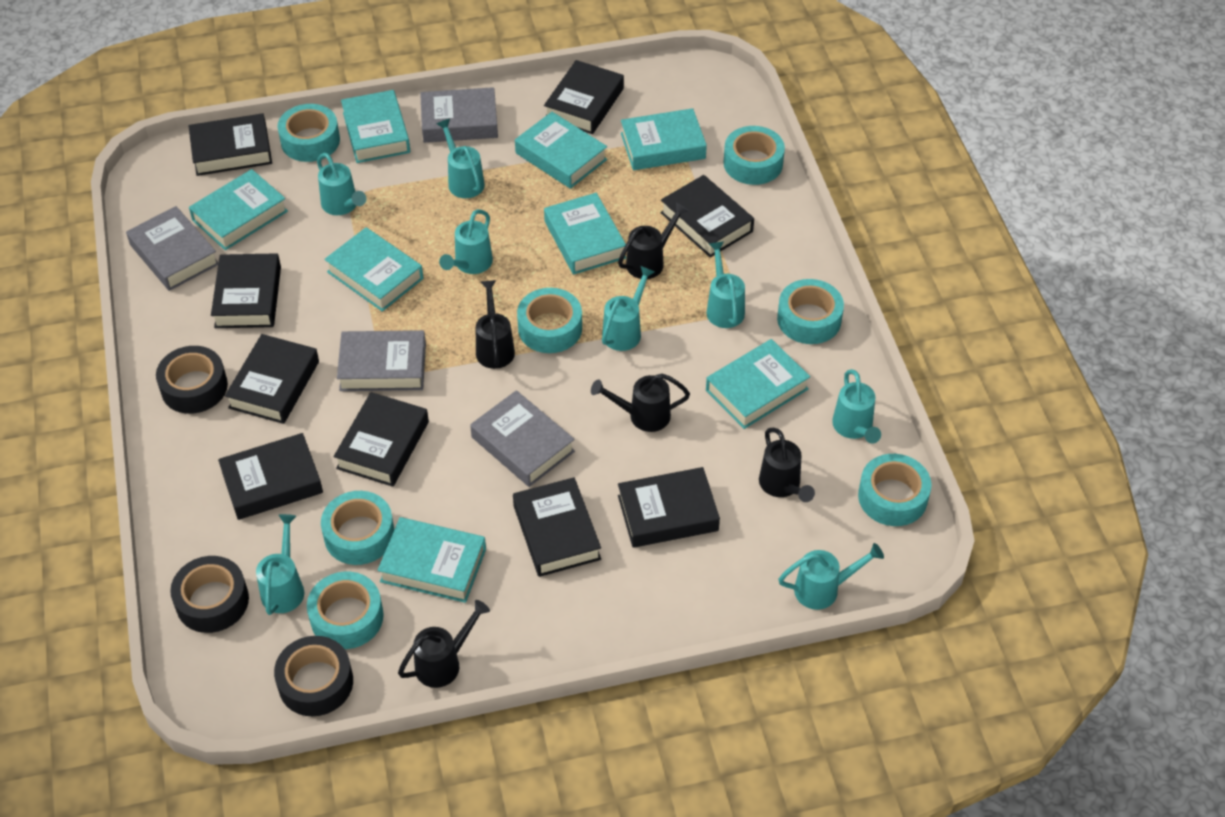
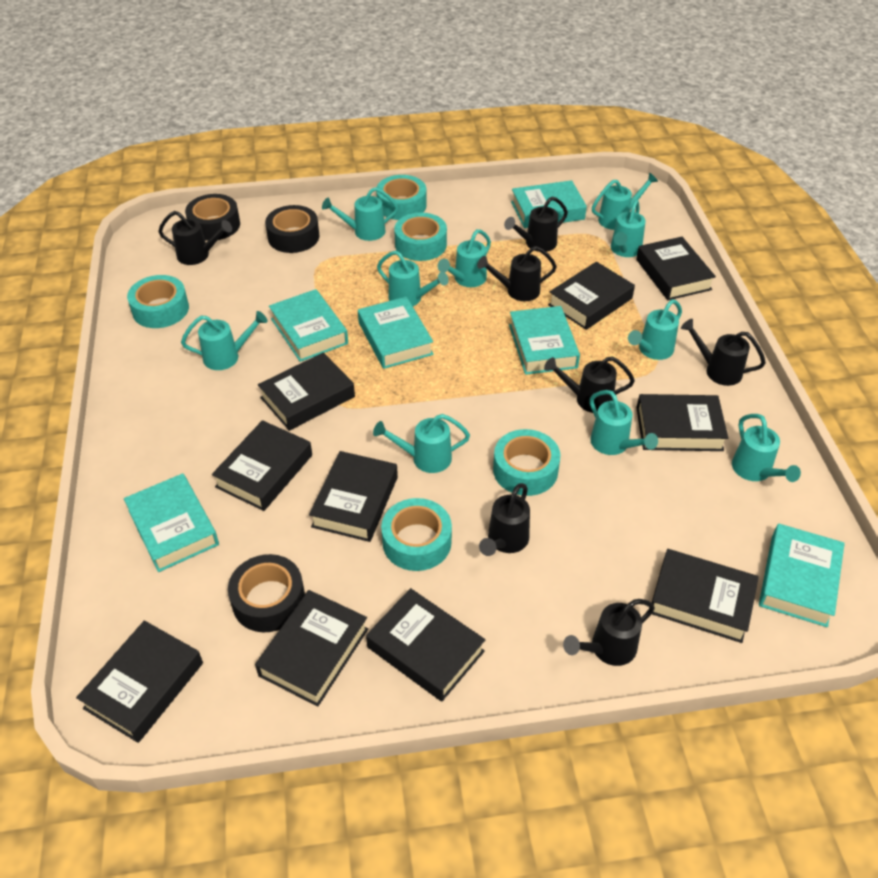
black book: [188,113,272,176] [211,253,281,328] [218,433,323,520] [225,334,319,424] [334,392,429,487] [513,477,601,577] [544,60,624,134] [618,467,720,548] [660,175,754,257] = 9 -> [76,621,203,743] [212,420,312,511] [255,590,368,707] [258,352,355,431] [309,451,398,542] [366,588,485,701] [548,262,635,330] [636,237,716,300] [636,394,728,451] [652,549,759,643] = 10
black watering can: [398,600,490,688] [476,280,515,369] [591,374,690,432] [618,202,688,279] [759,428,815,502] = 5 -> [158,211,232,265] [477,246,557,301] [479,483,530,556] [504,197,568,252] [544,356,635,413] [563,599,655,666] [681,319,766,386] = 7
grey book: [126,206,219,291] [337,330,426,391] [420,87,498,143] [470,390,575,487] = 4 -> none = 0
turquoise book: [189,169,288,250] [324,227,423,312] [341,90,410,163] [378,517,486,603] [515,112,607,189] [544,193,626,275] [621,108,707,170] [706,339,810,429] = 8 -> [124,473,219,572] [269,289,348,362] [358,297,433,369] [509,306,580,375] [511,180,587,228] [759,524,845,627] = 6
turquoise tape: [277,104,340,162] [307,572,384,649] [321,491,394,565] [517,288,582,353] [724,126,785,185] [777,279,844,344] [858,454,932,526] = 7 -> [127,275,189,328] [376,175,427,220] [381,498,452,571] [394,212,447,261] [493,429,560,496] = 5
turquoise watering can: [256,514,304,615] [317,153,366,215] [437,119,485,198] [439,209,493,274] [602,266,654,351] [706,241,745,328] [778,543,884,610] [832,369,881,443] = 8 -> [181,311,268,370] [322,187,398,241] [373,414,470,473] [377,251,449,306] [438,229,491,287] [590,390,658,455] [592,172,658,230] [611,200,646,257] [628,300,682,360] [732,414,801,482] = 10

